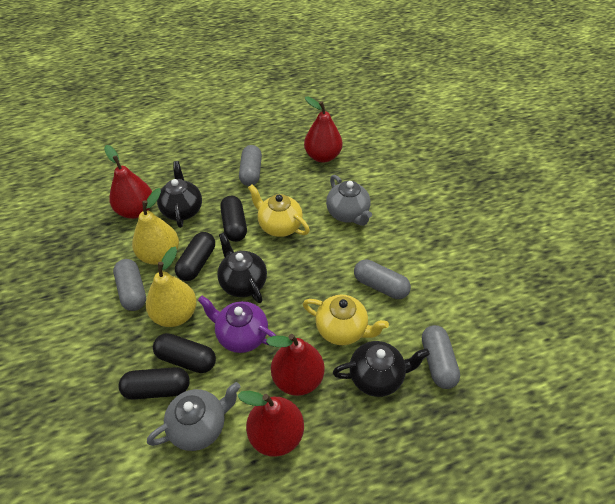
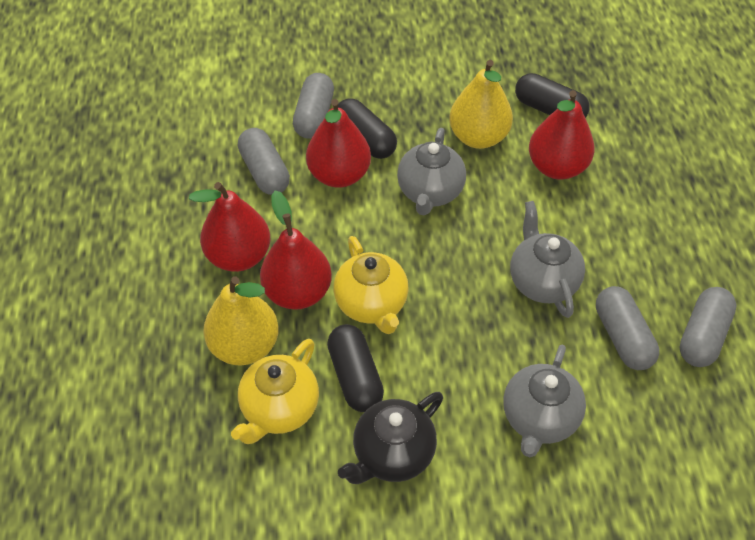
black capsule: [118,367,190,399] [153,333,216,373] [175,232,215,281] [220,196,247,242] = 4 -> [327,324,384,412] [338,98,397,159] [515,73,590,118] = 3
black teapot: [157,161,202,228] [217,232,267,303] [333,341,430,397] = 3 -> [338,392,443,484] = 1
grey teapot: [147,382,240,451] [326,175,372,226] = 2 -> [397,128,466,215] [503,345,586,457] [510,201,585,318] = 3
purple teapot: [198,296,277,353] = 1 -> none = 0

